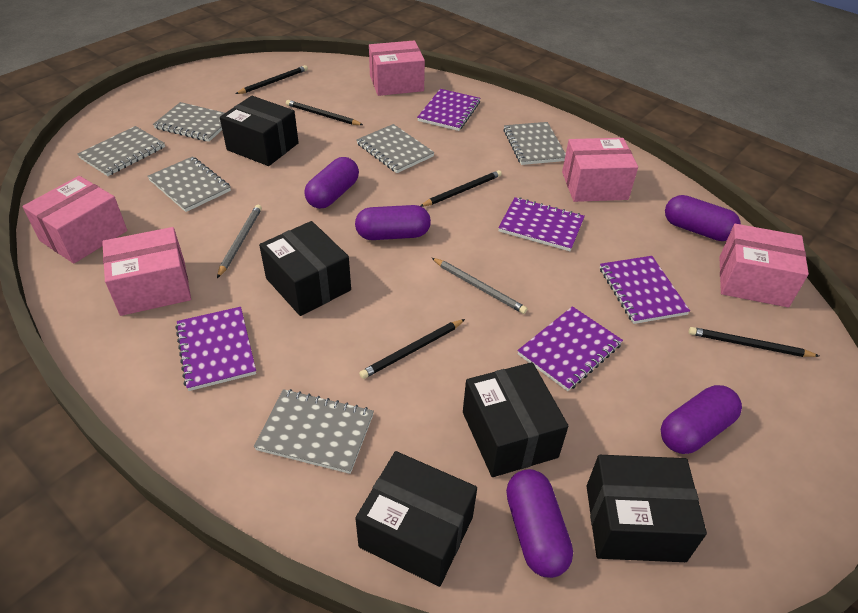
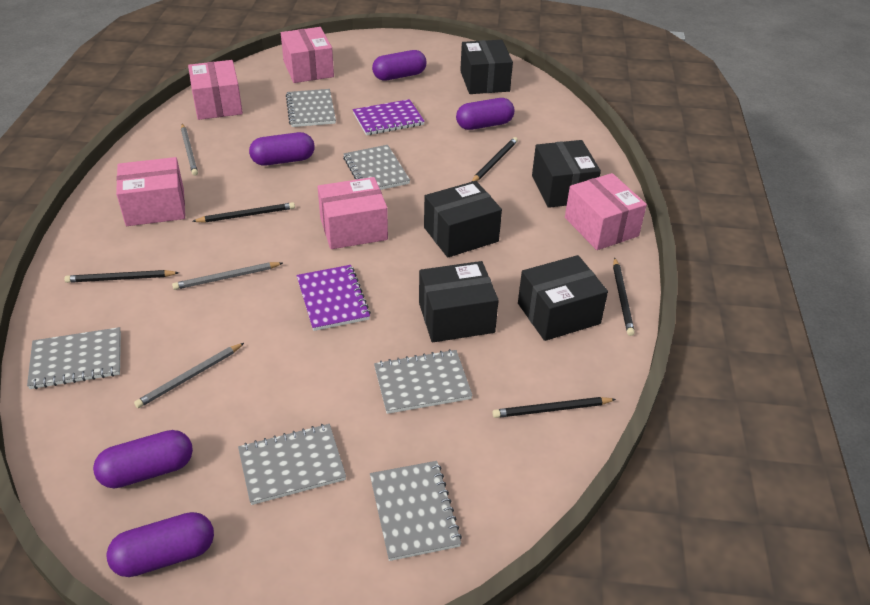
grey pencil: [217,205,262,278] [432,258,528,314] = 2 -> [134,343,244,408] [172,262,283,290] [181,124,198,176] = 3
purple notebook: [175,307,256,391] [417,89,480,131] [498,197,585,251] [517,306,623,391] [600,256,690,324] = 5 -> [297,265,371,331] [353,99,425,135] = 2

